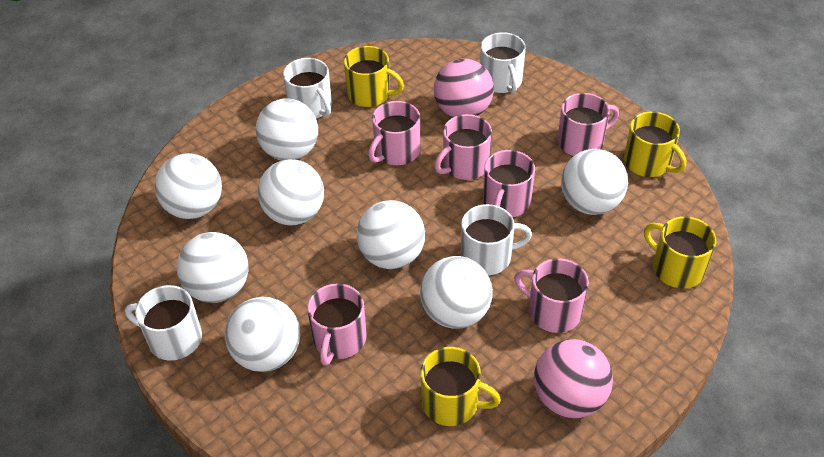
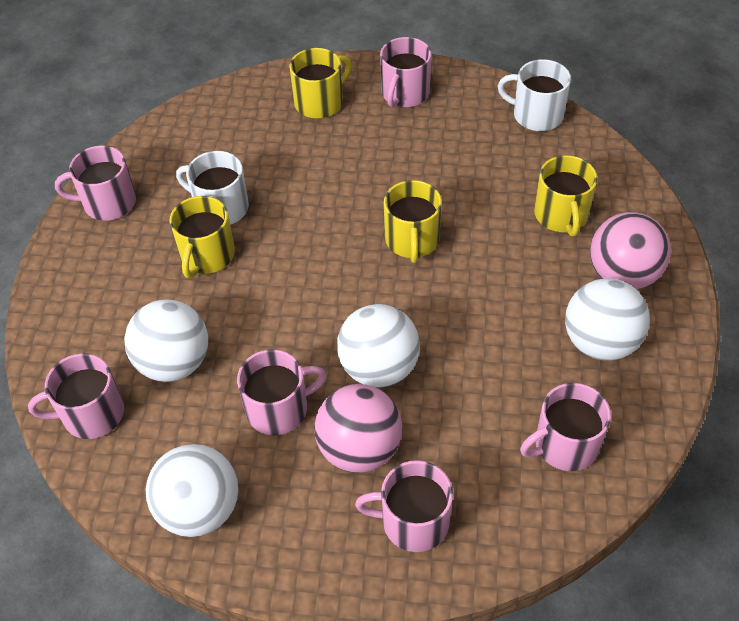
white ball: [155,153,222,219] [177,232,249,303] [225,297,300,372] [256,99,318,161] [258,159,324,226] [356,200,425,269] [420,256,493,328] [561,149,628,215] = 8 -> [124,300,208,382] [146,444,239,537] [337,304,420,387] [565,278,650,361] = 4
white mug: [125,285,202,361] [283,58,332,118] [461,204,532,275] [480,32,526,93] = 4 -> [176,151,249,225] [498,59,571,131] = 2

